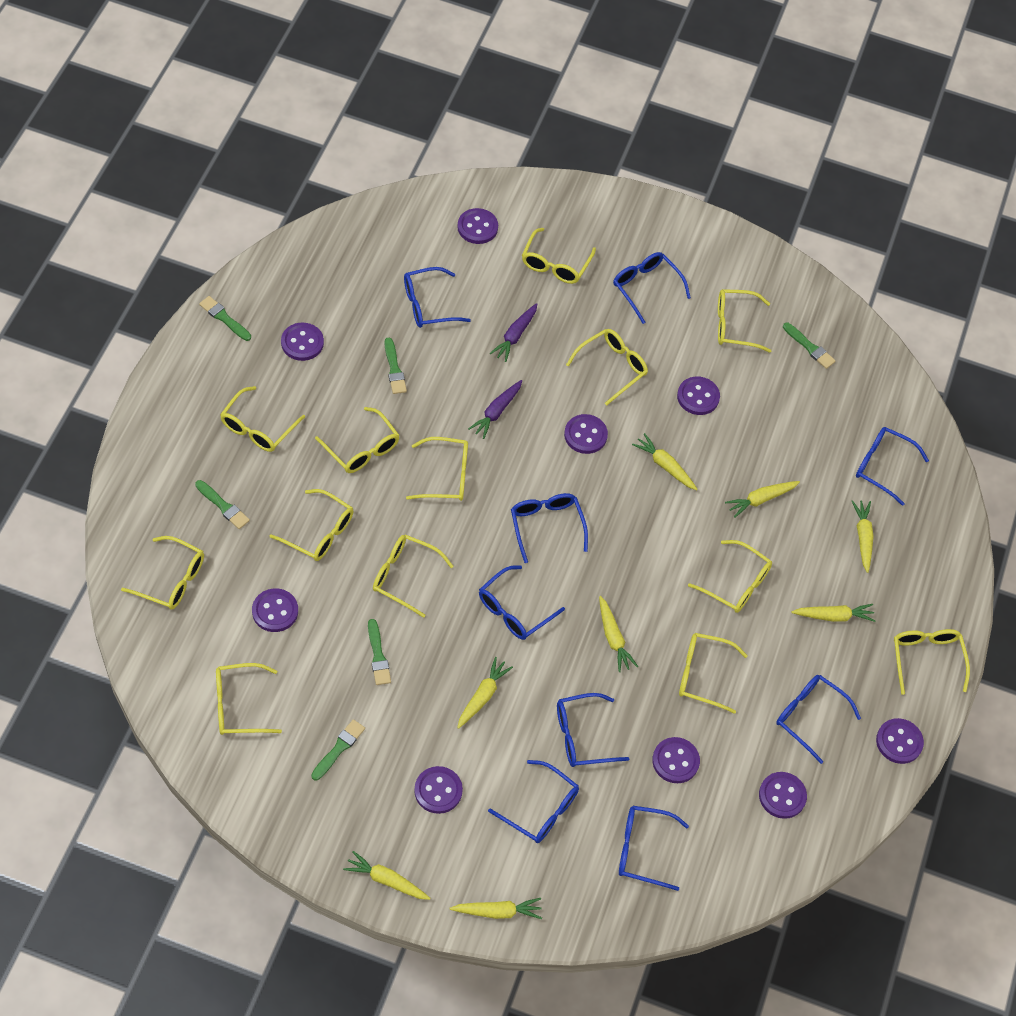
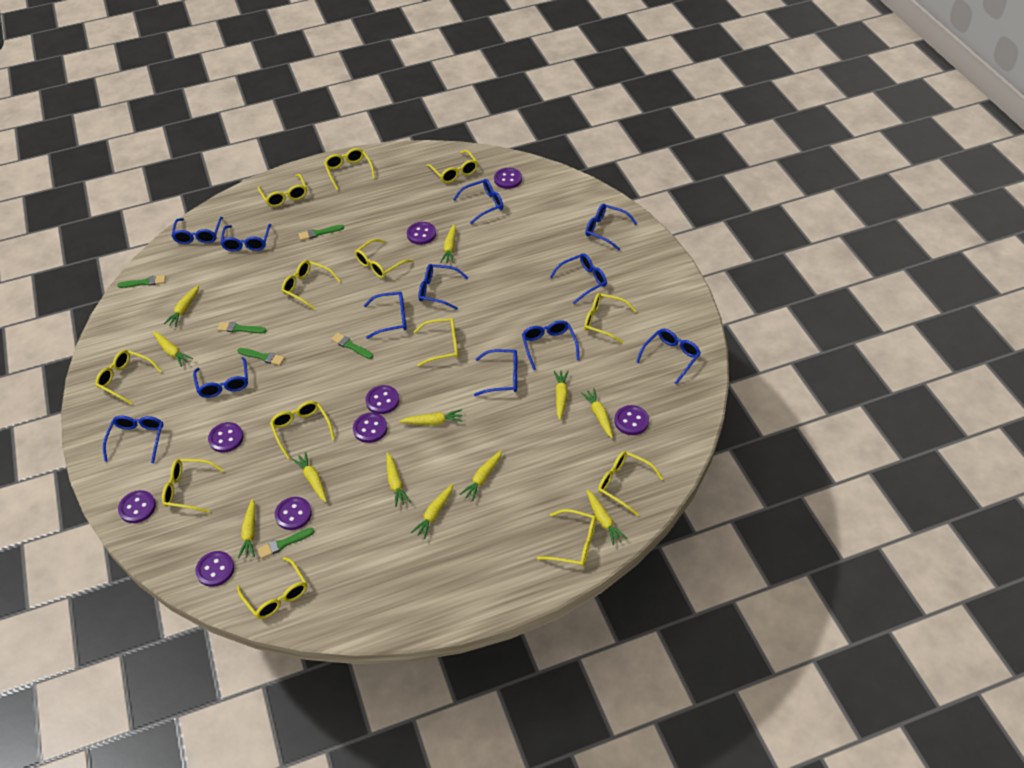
blue glasses: [404,267,471,328] [479,565,565,640] [488,760,579,843] [511,493,588,563] [557,693,629,767] [613,252,691,324] [619,806,689,891] [776,675,861,764] [856,427,929,506] = 9 -> [103,416,163,463] [172,217,223,244] [193,357,248,398] [220,224,271,252] [364,292,407,339] [418,264,468,310] [453,179,503,224] [474,349,517,396] [522,320,580,370] [550,253,607,304] [585,204,637,250] [636,328,701,385] = 12
purple carrot: [468,380,522,439] [490,303,537,362] = 2 -> none = 0
yellow carrot: [343,851,431,900] [450,898,542,919] [457,657,513,729] [599,596,638,672] [632,433,698,490] [725,481,800,518] [791,604,876,622] [852,500,874,573] = 8 -> [153,332,193,367] [164,285,199,327] [238,499,255,558] [292,452,327,502] [386,452,411,507] [399,409,463,425] [411,484,453,539] [440,224,456,263] [460,450,502,501] [554,371,569,420] [581,388,613,438] [586,490,627,545] = 12

